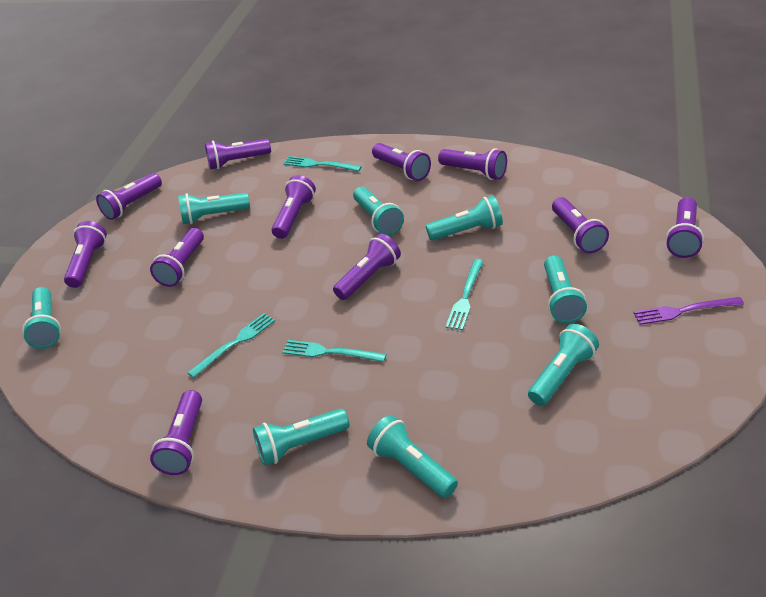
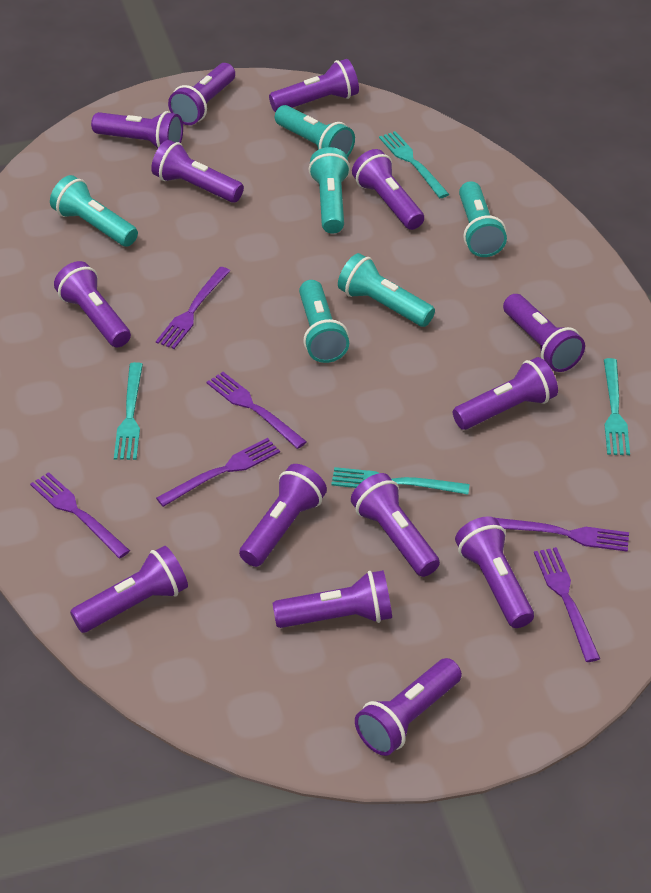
purple flashlight: [64,221,107,288] [96,173,162,220] [150,228,204,287] [150,390,202,475] [205,139,271,169] [272,175,316,239] [333,233,401,300] [372,143,431,181] [438,148,507,180] [552,197,609,253] [666,197,704,258] = 11 -> [54,261,131,347] [70,546,188,633] [91,111,183,148] [151,140,244,203] [168,63,235,125] [239,464,327,567] [269,59,359,112] [273,570,392,628] [351,473,440,577] [352,149,424,230] [355,658,462,756] [453,357,558,430] [455,516,534,628] [503,294,585,372] = 14
purple fork: [633,297,744,325] = 1 -> [30,472,130,558] [156,267,230,349] [156,438,280,507] [207,372,307,449] [496,518,629,552] [534,547,600,662] = 6
turquoise flashlight: [22,287,61,349] [178,193,250,224] [253,408,350,466] [353,186,404,236] [367,415,458,498] [426,195,503,241] [528,324,599,406] [544,255,587,323] = 8 -> [50,175,138,247] [275,105,355,157] [299,280,349,363] [309,147,350,234] [338,253,435,327] [459,181,507,257] = 6

